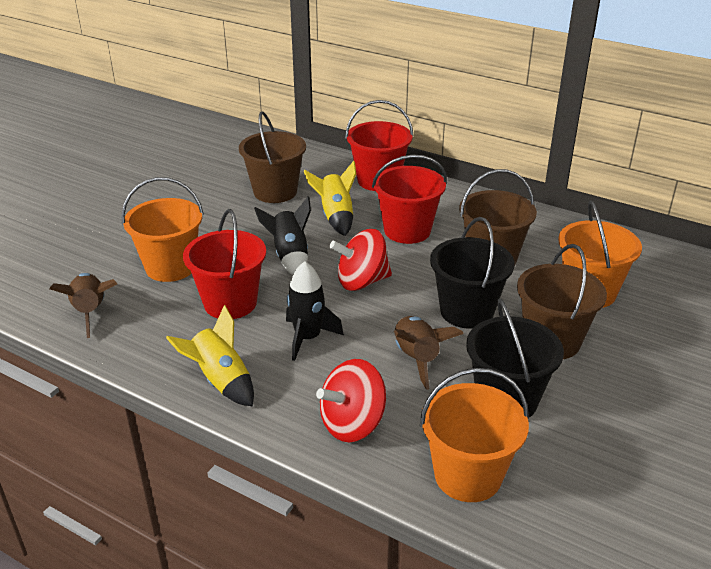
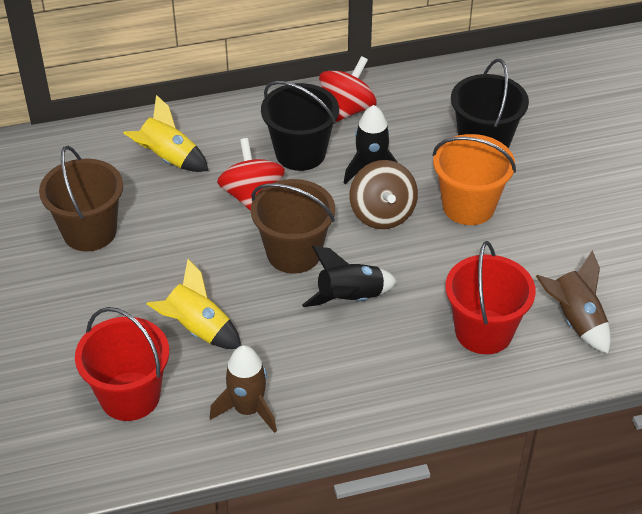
brown bucket: [239,112,306,203] [459,169,537,265] [517,244,607,359] = 3 -> [39,146,123,251] [251,179,335,274] = 2
brown spinning top: none = 0 -> [350,160,418,229] = 1
orange bucket: [121,177,204,282] [420,368,529,502] [558,200,642,308] = 3 -> [432,134,516,225] = 1
red bucket: [183,209,266,319] [345,100,413,191] [372,155,447,244] = 3 -> [75,307,169,421] [445,241,536,354] = 2

